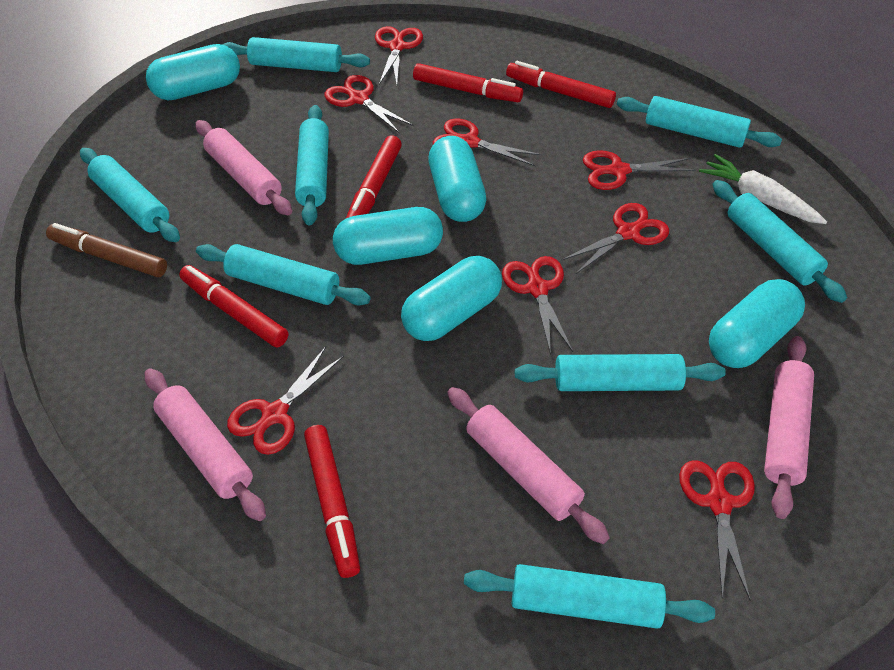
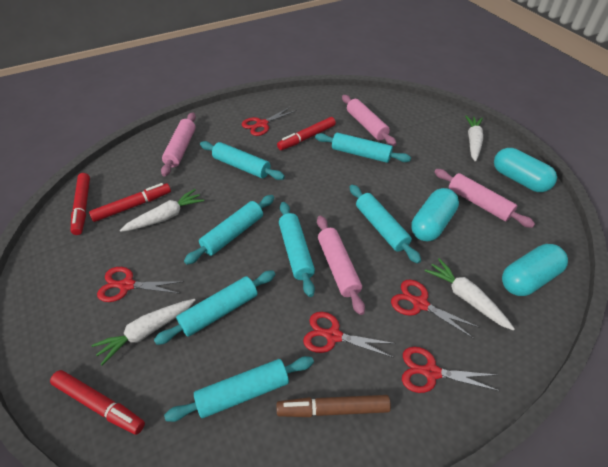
red marker: [179,265,288,348] [304,425,360,578] [346,135,402,218] [413,63,523,102] [506,61,616,108] = 5 -> [50,370,145,435] [71,173,90,235] [89,183,171,222] [277,117,336,150] = 4
red scissors: [227,347,344,455] [324,75,413,133] [375,26,423,85] [433,119,542,166] [502,256,573,355] [561,203,669,275] [583,150,696,190] [679,460,755,600] = 8 -> [97,267,184,302] [242,106,297,136] [303,312,396,358] [391,280,480,339] [402,347,499,393] = 5
turquoise capsule: [146,44,240,100] [333,207,443,265] [401,256,502,341] [428,136,486,222] [709,279,805,368] = 5 -> [411,188,459,241] [494,148,557,192] [502,244,568,296] = 3
turquoise rolling pin: [80,148,180,242] [196,244,371,306] [222,37,370,72] [295,105,329,226] [464,564,715,629] [515,354,726,391] [617,96,782,148] [712,180,847,303] = 8 -> [154,270,275,345] [164,356,314,422] [184,195,274,265] [200,141,285,180] [279,202,315,297] [315,133,411,163] [350,185,421,264] = 7
white carrot: [699,154,827,224] = 1 -> [92,299,195,365] [120,189,204,232] [425,258,515,330] [465,116,483,162] = 4

